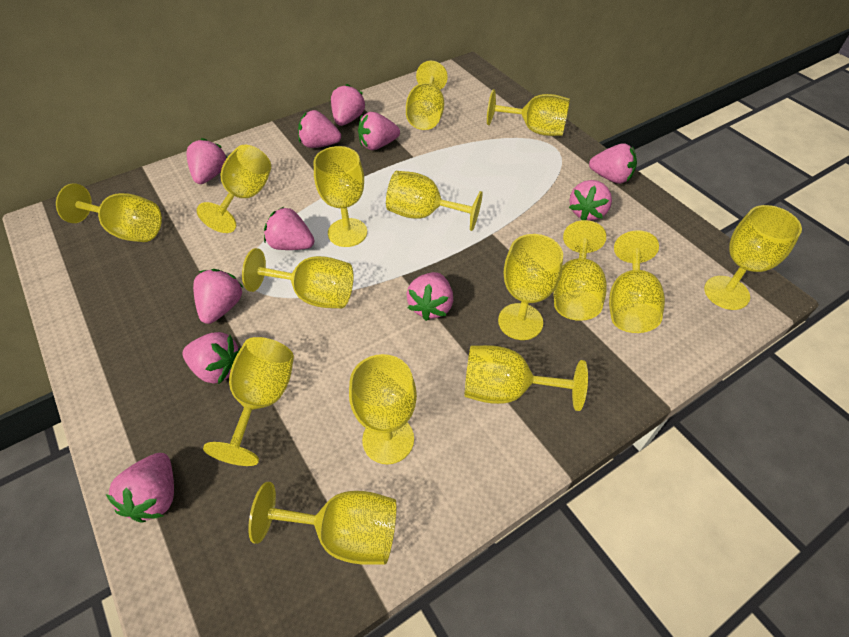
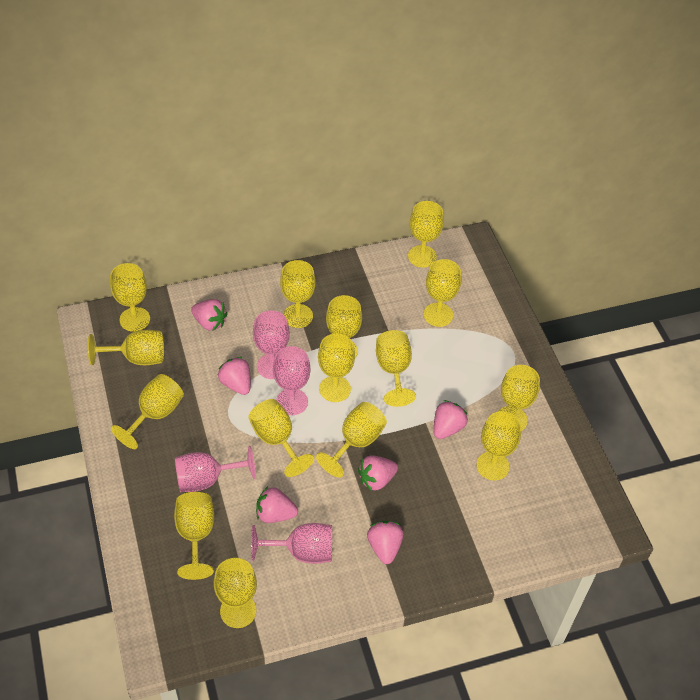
pink goblet: none = 0 -> [175,446,256,492] [251,523,332,564] [253,310,290,379] [273,346,310,415] = 4
pink strawberry: [106,453,174,523] [182,332,240,384] [186,138,227,184] [193,269,244,324] [264,207,314,250] [298,110,341,148] [331,84,365,126] [358,112,400,150] [407,272,453,321] [569,180,612,221] [589,143,637,184] = 11 -> [191,299,228,331] [218,357,251,395] [256,486,298,523] [358,455,398,491] [367,521,404,564] [434,400,468,439] = 6

